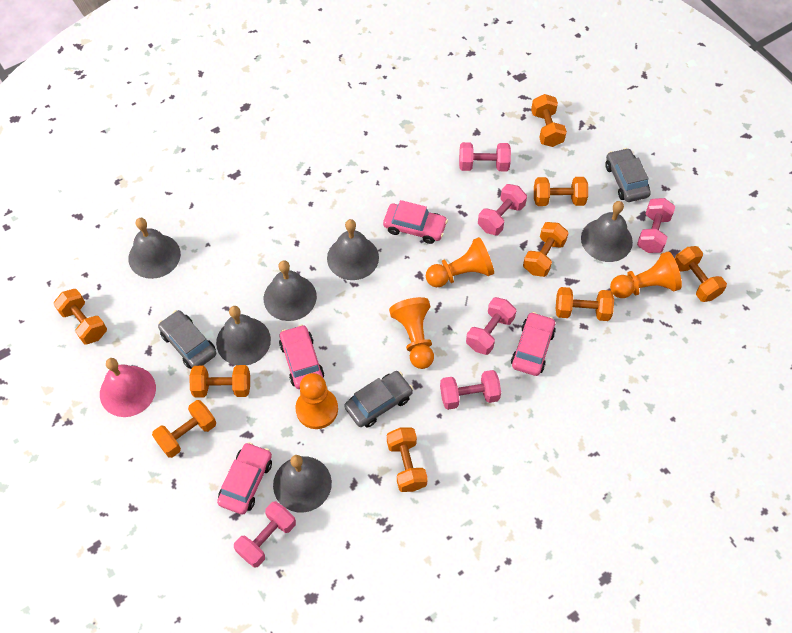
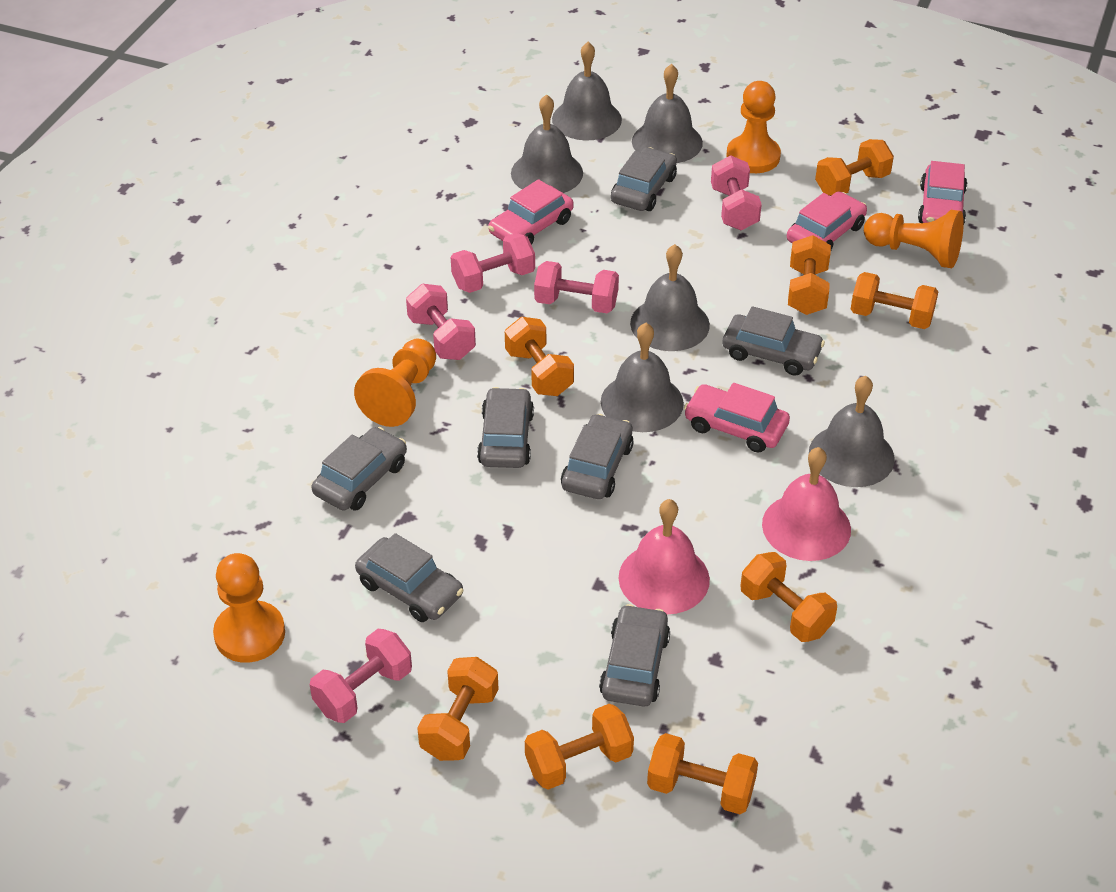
grey car: [158,310,216,369] [344,371,413,428] [605,148,651,202] = 3 -> [312,427,407,511] [355,533,464,622] [477,387,534,468] [561,414,634,499] [599,604,670,707] [611,147,677,211] [722,306,825,376] = 7
orange dumbbell: [53,289,107,344] [152,400,216,458] [189,365,250,398] [387,427,428,492] [523,222,568,277] [531,94,567,147] [534,177,588,206] [556,287,614,321] [675,246,727,302] = 9 -> [417,657,499,761] [505,317,574,396] [525,704,634,790] [647,733,758,814] [740,552,837,642] [788,235,831,315] [815,139,894,196] [851,272,938,329] = 8
pink bell: [100,358,156,417] = 1 -> [618,499,710,614] [762,447,851,561] = 2
pink dumbbell: [234,501,296,568] [440,370,501,410] [459,142,511,171] [466,297,516,355] [478,184,527,235] [637,198,675,253] = 6 -> [310,629,412,723] [406,284,476,360] [451,233,535,293] [534,261,619,313] [711,155,762,230] = 5

